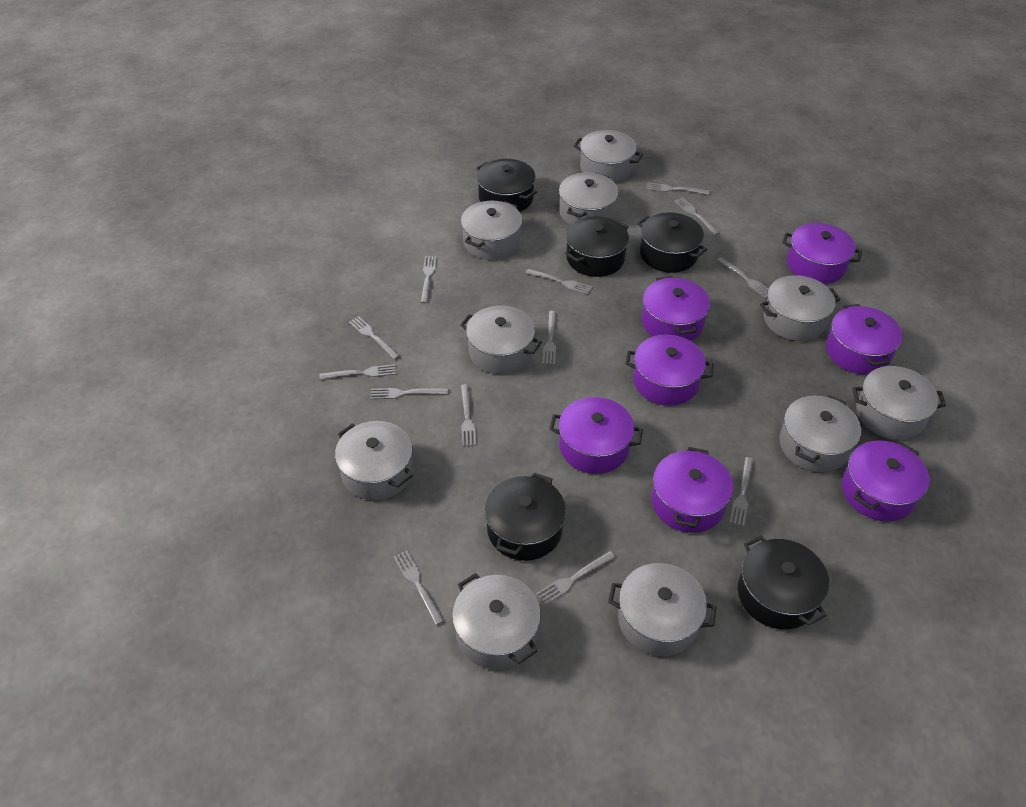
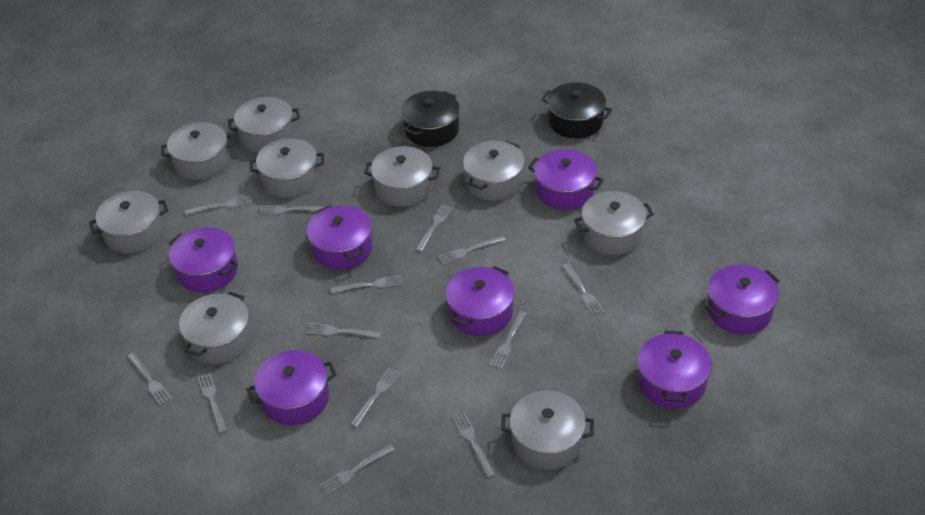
black pot: [476,159,537,212] [484,473,566,561] [565,216,629,277] [637,212,707,273] [738,535,829,629] = 5 -> [401,91,460,147] [541,82,612,138] = 2
grey pot: [335,421,413,500] [452,573,541,669] [460,306,542,374] [461,201,523,260] [559,172,619,225] [574,130,643,183] [608,563,716,656] [760,275,841,341] [779,395,861,472] [852,366,946,440] = 10 -> [89,191,168,253] [161,122,235,180] [179,291,252,364] [228,97,300,153] [250,138,324,198] [364,146,440,206] [463,141,525,201] [501,391,594,470] [574,191,654,255] = 9

